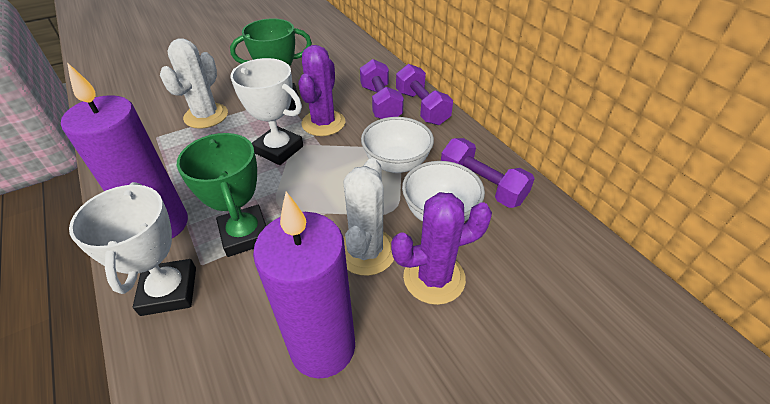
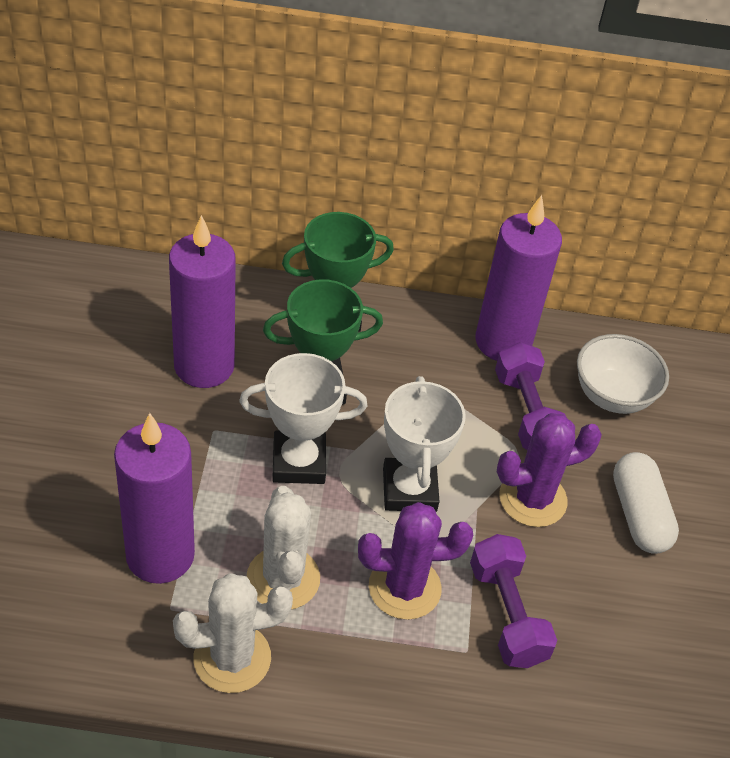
purple candle: [61,63,188,238] [253,192,355,379] = 2 -> [114,413,195,584] [169,215,236,388] [475,195,562,361] = 3
purple dumbbell: [360,59,404,119] [396,64,453,125] [441,138,535,208] = 3 -> [470,534,557,668] [495,342,566,450] = 2
white bowl: [361,117,434,173] [402,161,485,222] = 2 -> [577,334,669,414] = 1
white capsule: none = 0 -> [613,452,679,554] = 1

